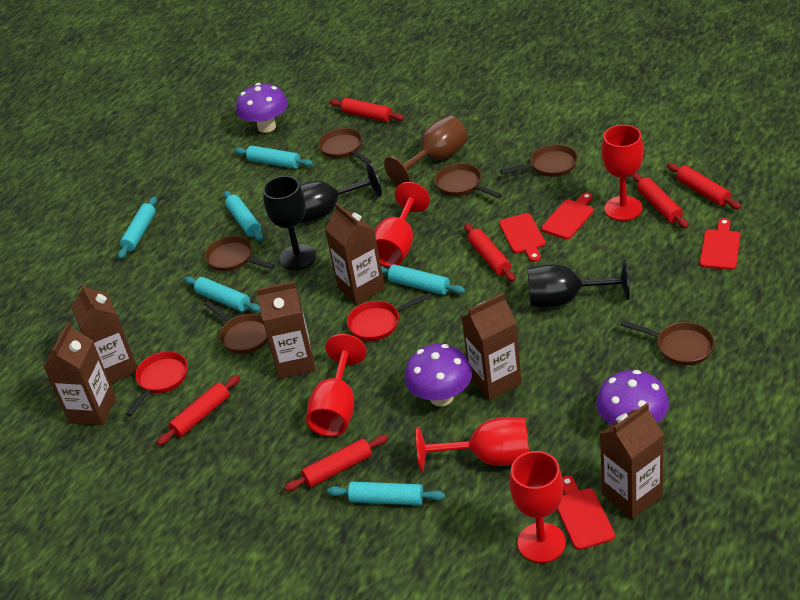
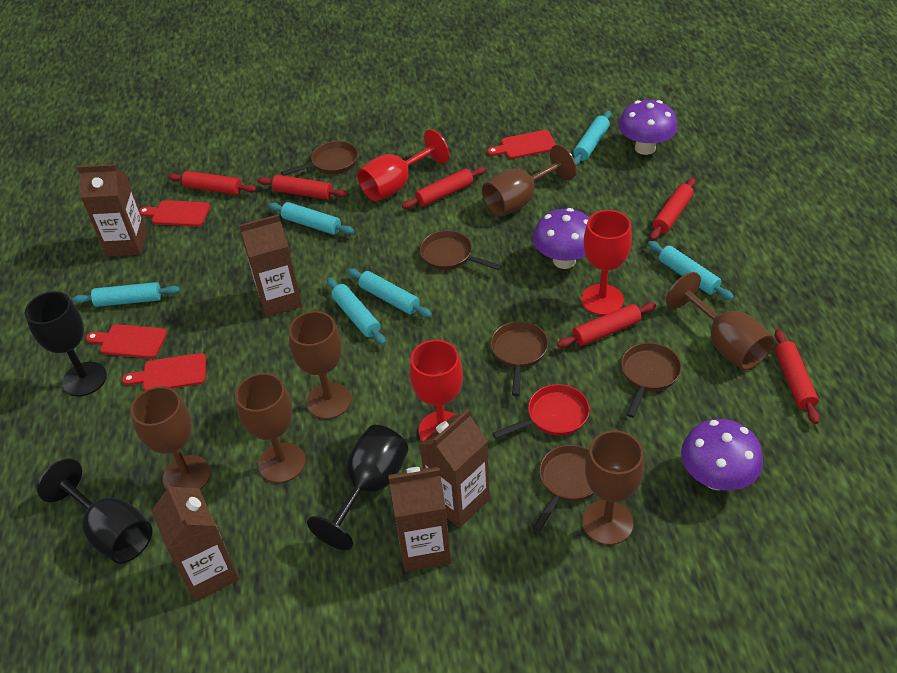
brown carton: [43,322,116,426] [71,282,138,384] [256,281,315,379] [325,203,385,305] [461,293,522,400] [600,403,664,519] = 6 -> [77,164,148,257] [152,481,239,601] [239,214,302,317] [388,467,451,572] [420,409,490,528] = 5
brown goblet: [384,115,468,186] = 1 -> [130,386,211,490] [235,373,306,483] [289,311,352,419] [482,144,576,217] [582,430,644,545] [666,272,774,370] = 6
brown pan: [204,236,275,272] [204,301,268,354] [318,128,371,164] [435,163,502,198] [500,144,578,177] [621,320,715,365] = 6 -> [281,141,358,176] [420,230,502,270] [490,321,548,396] [533,445,594,532] [621,342,682,418] = 5
red goblet: [306,334,366,437] [374,182,430,267] [416,417,529,472] [510,451,566,563] [602,125,644,221] = 5 -> [357,129,449,202] [410,340,463,442] [581,210,632,315] = 3
red pan: [126,351,188,417] [347,293,432,341] = 2 -> [492,384,590,439] = 1

